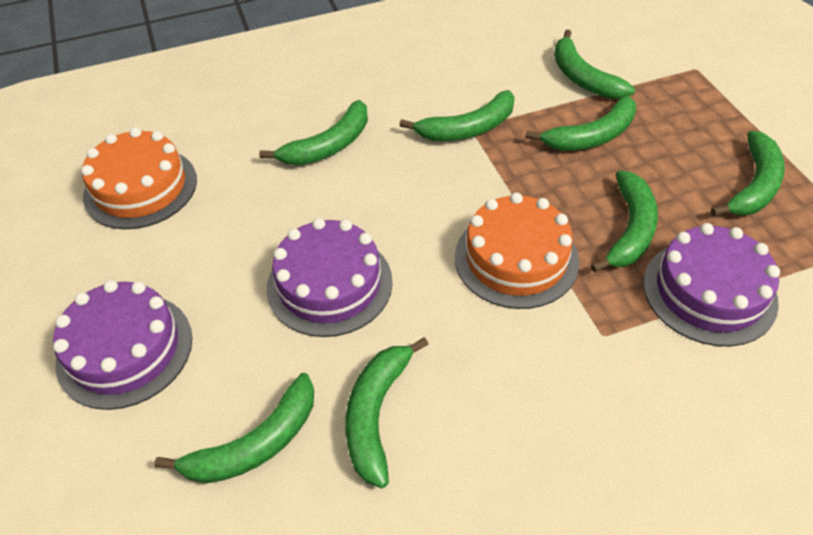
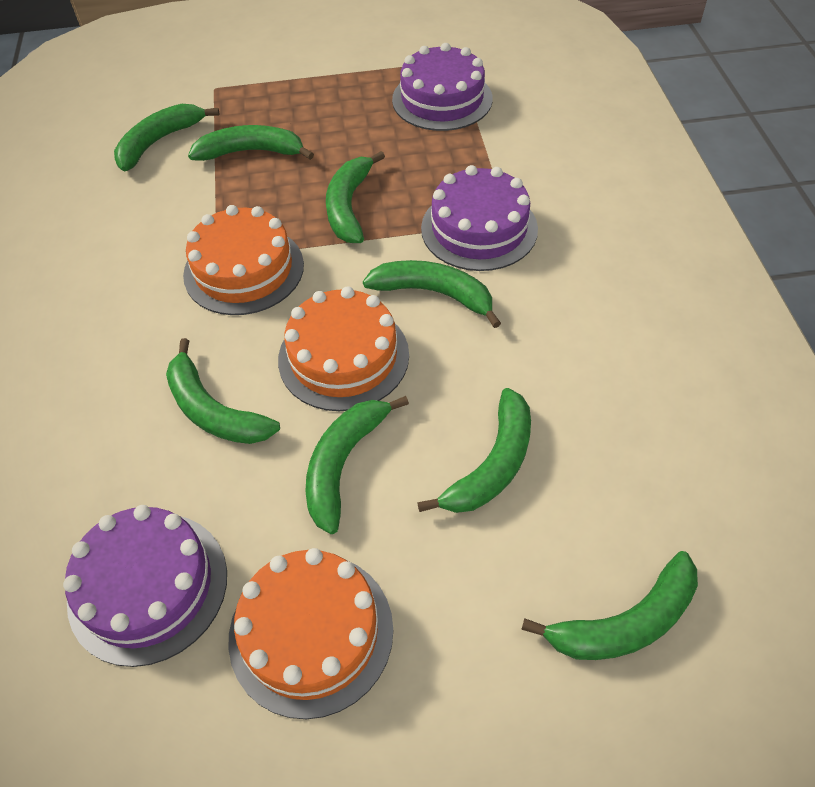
orange cake: [81,128,197,229] [455,193,579,309] = 2 -> [183,205,304,315] [229,548,393,719] [278,286,409,411] = 3

